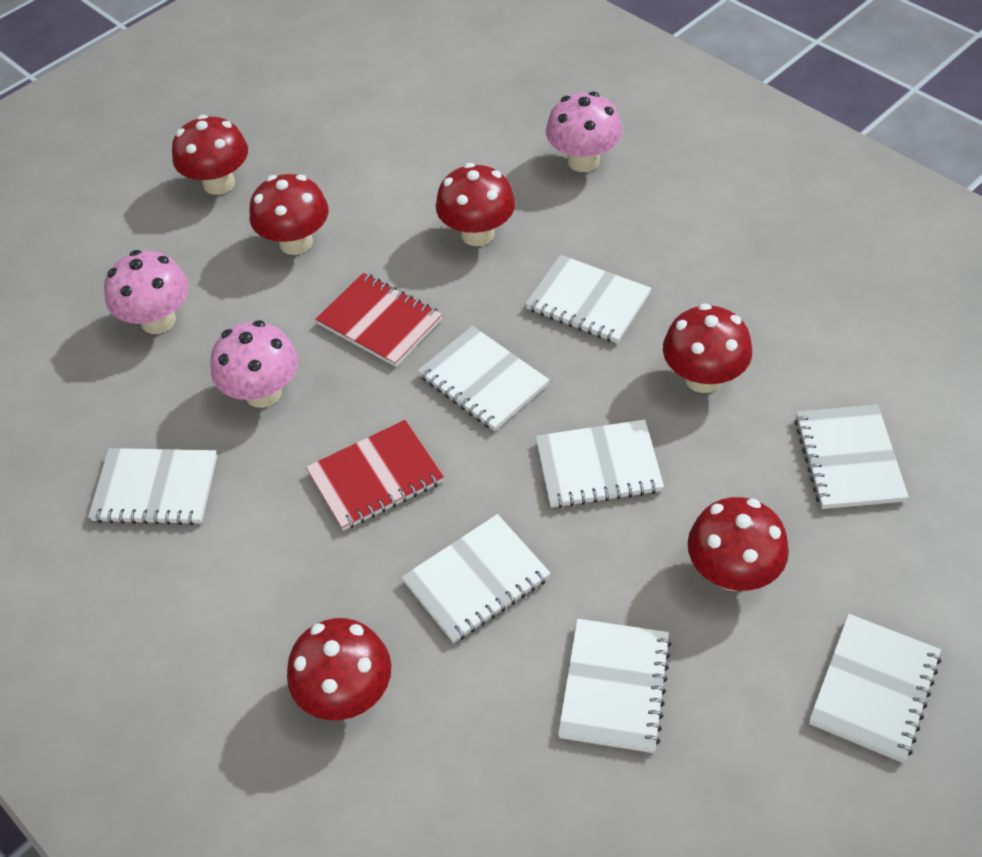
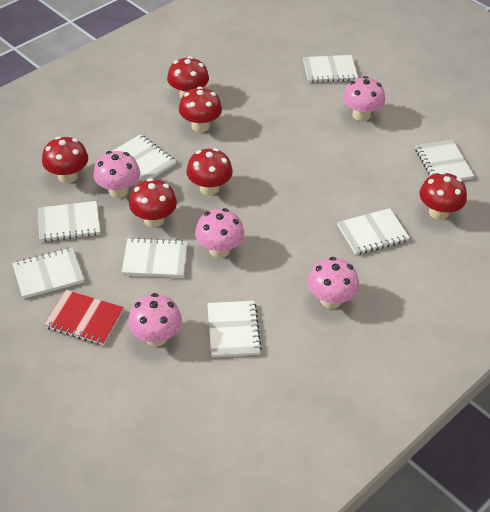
pink mushroom: [104,250,189,334] [211,320,298,408] [546,92,622,172] = 3 -> [93,151,140,198] [128,293,182,347] [195,208,244,258] [308,257,359,309] [343,76,385,121] = 5
red notebook: [306,420,444,531] [315,273,443,367] = 2 -> [44,290,124,345] = 1

